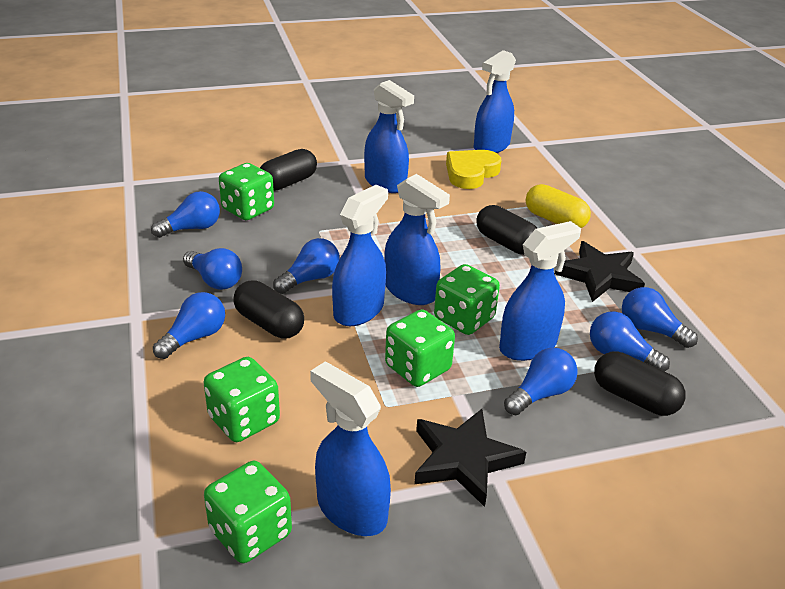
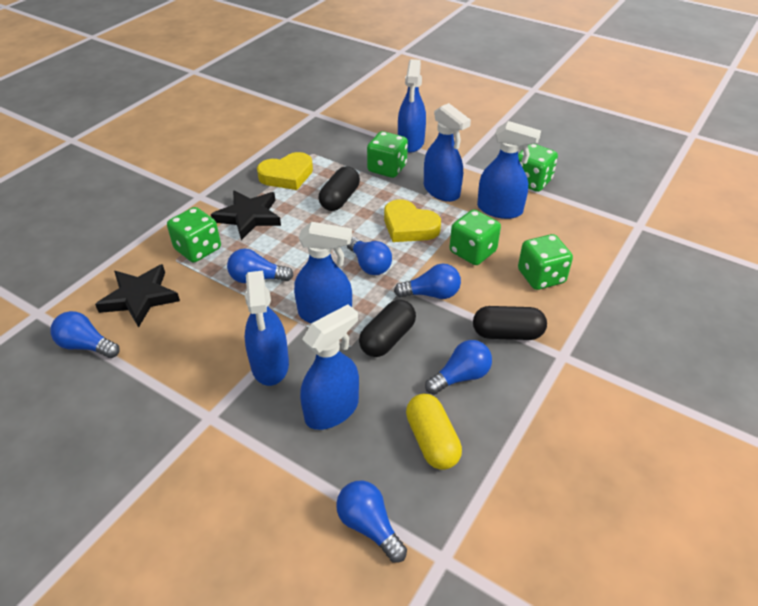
black capsule: [233,280,304,339] [260,149,317,191] [476,205,537,255] [594,351,686,416] = 4 -> [319,166,360,211] [359,300,416,357] [473,306,547,340] = 3
blue light bulb: [151,191,220,238] [153,292,225,359] [183,248,242,290] [273,238,340,294] [504,348,578,415] [590,311,670,371] [622,287,698,348] = 7 -> [51,311,120,358] [227,249,294,283] [336,481,407,563] [347,237,392,275] [394,264,461,299] [425,340,492,395] = 6
yellow heart: [446,150,501,189] = 1 -> [257,152,313,190] [384,199,441,242] = 2

